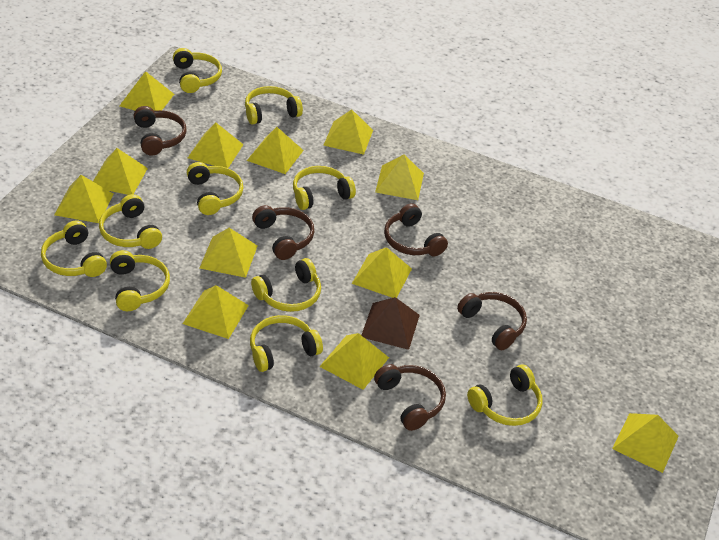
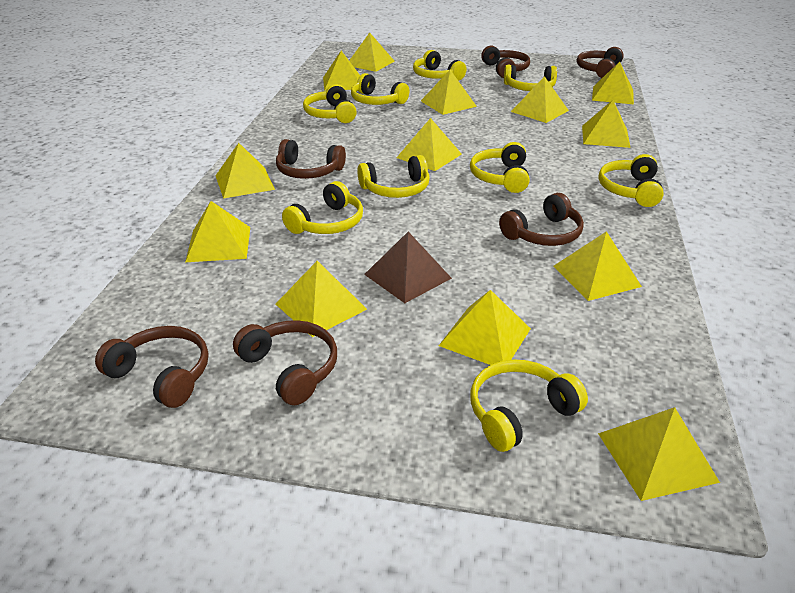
brown headphones: [134,106,187,155] [252,205,314,260] [374,364,446,431] [384,203,448,256] [457,292,527,350] = 5 -> [95,326,208,408] [233,320,337,405] [276,139,346,179] [481,45,530,78] [499,193,584,246] [577,47,624,78] = 6
yellow headphones: [41,220,107,277] [99,194,162,249] [110,250,170,311] [173,48,222,93] [187,162,244,215] [245,86,303,124] [250,315,323,372] [251,258,321,312] [293,166,356,210] [467,365,543,426] = 10 -> [282,181,363,234] [303,84,357,123] [351,73,409,105] [357,155,430,198] [413,50,467,81] [470,142,530,193] [470,360,588,452] [504,65,557,91] [598,154,664,207] = 9
yellow pyramid: [54,175,113,223] [93,148,148,195] [119,71,174,111] [183,285,249,339] [188,122,244,168] [200,228,257,278] [247,127,304,174] [319,333,389,390] [323,109,373,155] [352,247,412,298] [375,154,424,200] [612,413,679,473] = 12 -> [185,201,250,262] [215,143,275,199] [276,261,367,337] [323,51,360,91] [349,32,395,72] [396,118,462,171] [421,70,477,115] [439,290,531,365] [511,76,569,123] [553,231,642,301] [582,100,631,148] [592,62,634,104] [598,407,720,501] = 13

